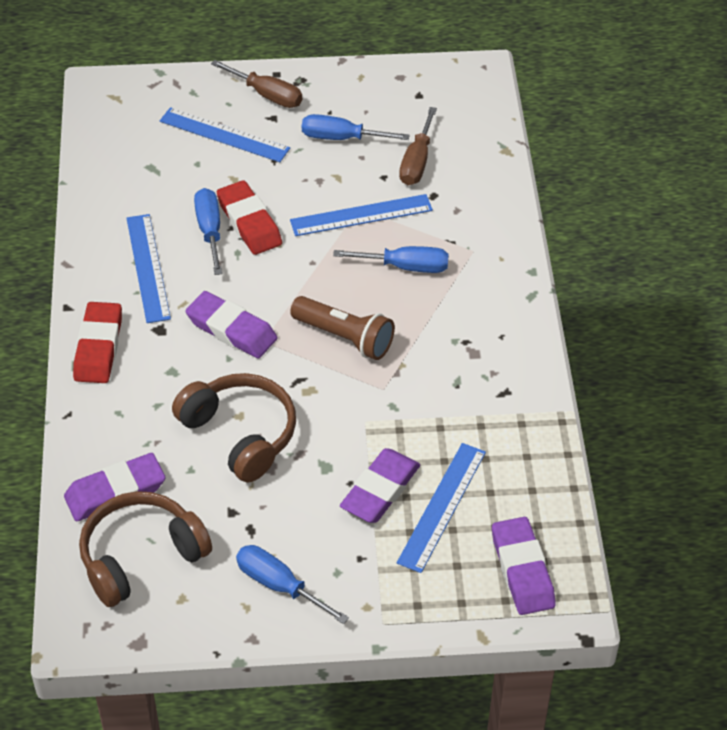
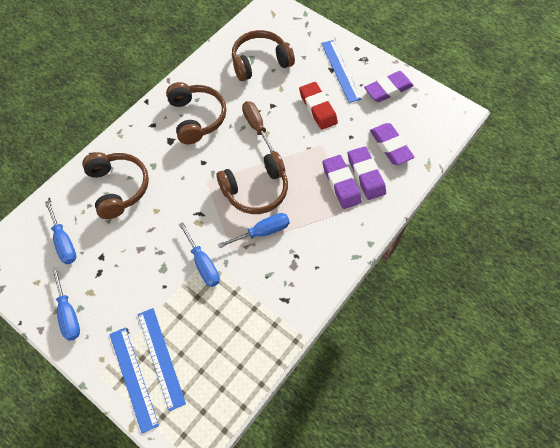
blue ruler: [126,214,171,323] [160,107,290,162] [290,194,433,236] [397,443,486,573] = 4 -> [109,328,159,434] [137,308,186,411] [321,40,362,103] = 3
brown flashlight: [290,296,395,360] = 1 -> none = 0
brown headphones: [79,491,212,607] [172,373,296,483] = 2 -> [82,152,149,219] [166,82,226,144] [216,152,288,214] [232,30,295,81] = 4
brown screwdriver: [211,60,302,108] [399,107,437,185] = 2 -> [242,101,275,153] = 1
red eraser: [73,302,122,383] [217,180,282,255] = 2 -> [299,82,338,130] = 1

